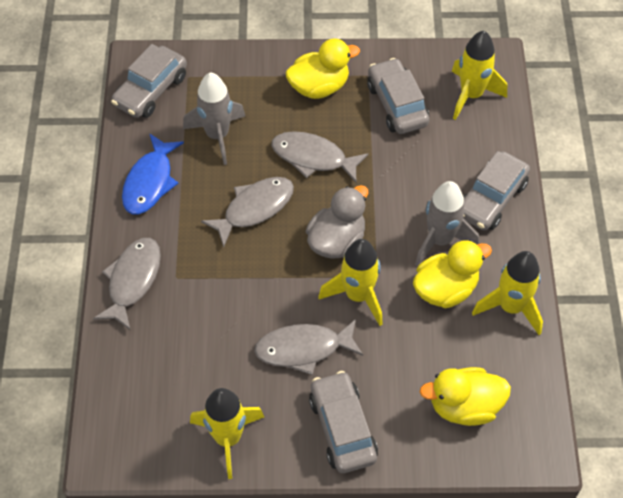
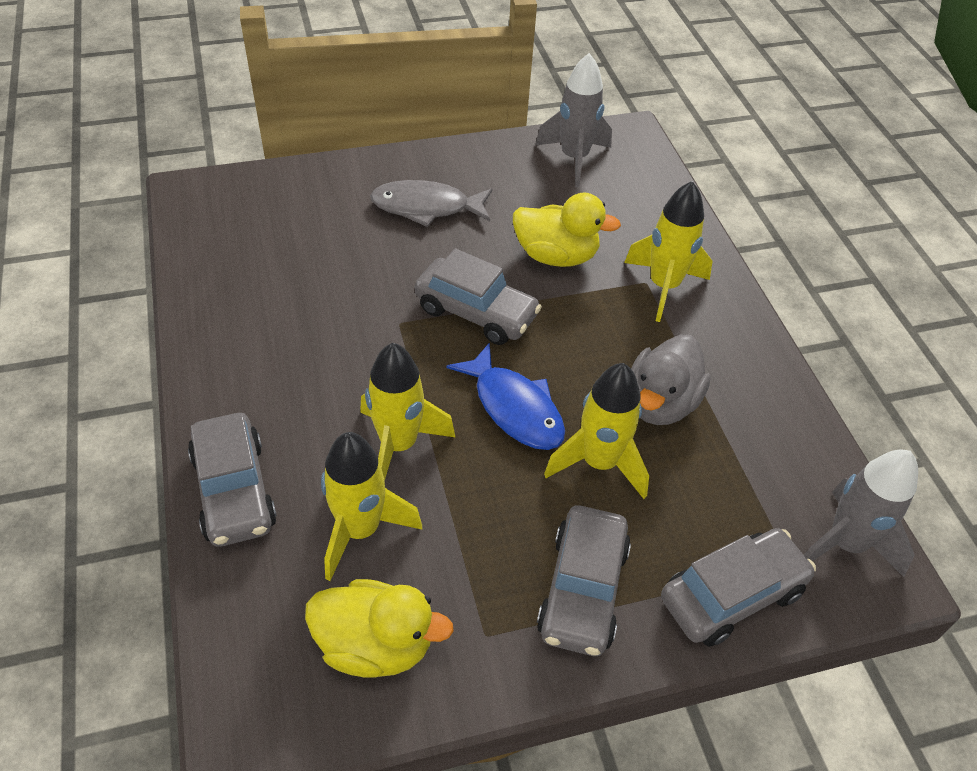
grey fish: [93,238,161,330] [201,177,294,247] [254,319,363,375] [271,131,369,183] = 4 -> [370,180,492,227] = 1
yellow duck: [285,38,360,99] [413,240,492,309] [420,367,511,426] = 3 -> [305,579,454,678] [513,193,621,267] = 2

